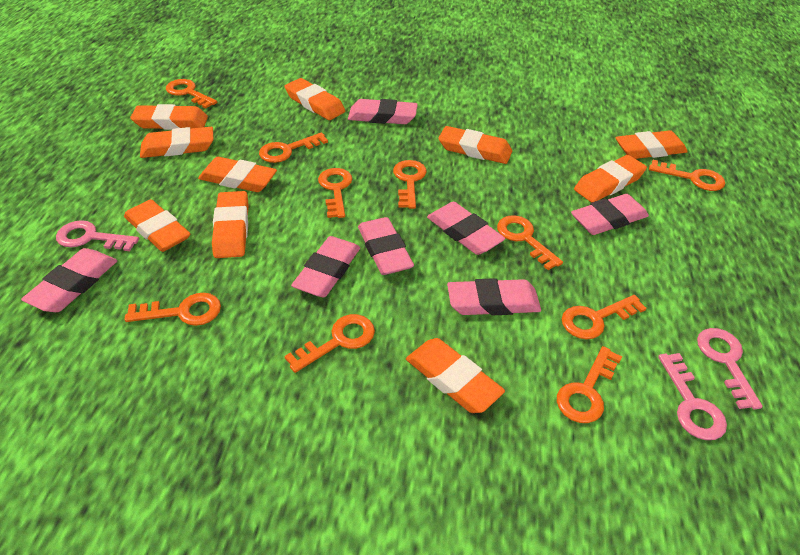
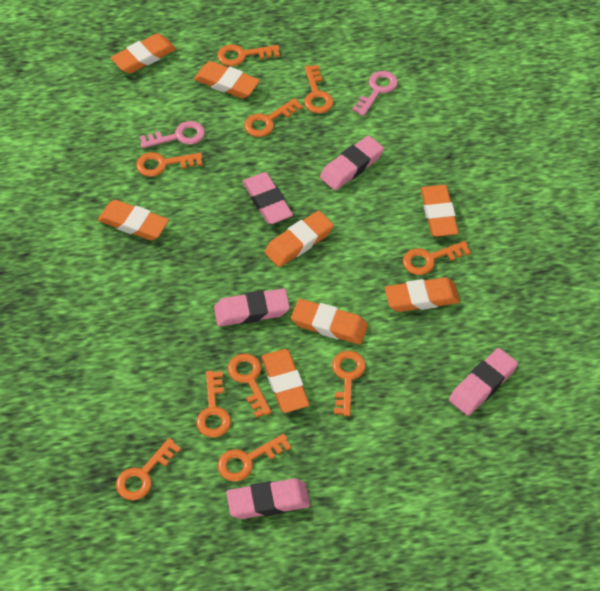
orange eraser: [124,199,190,252] [130,104,208,130] [140,127,214,158] [198,157,277,192] [212,191,249,258] [285,78,345,120] [406,338,505,413] [438,126,512,164] [574,155,647,203] [615,130,688,159] = 10 -> [98,200,169,240] [111,33,176,74] [194,61,260,99] [261,349,309,413] [264,211,334,267] [291,299,368,344] [385,277,460,312] [421,185,459,237] = 8
pink eraser: [21,248,117,312] [291,236,360,297] [348,99,418,124] [358,217,414,275] [427,202,505,255] [447,278,541,315] [571,194,649,235] = 7 -> [214,288,290,327] [226,479,310,519] [242,172,293,224] [320,136,384,190] [449,348,518,416] = 5
pink key: [56,220,139,251] [658,353,727,440] [697,328,763,409] = 3 -> [140,121,205,148] [352,71,398,116] = 2

